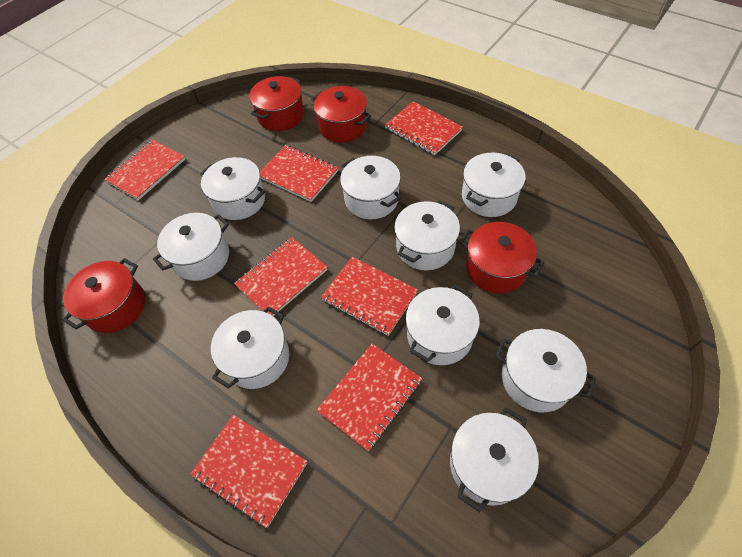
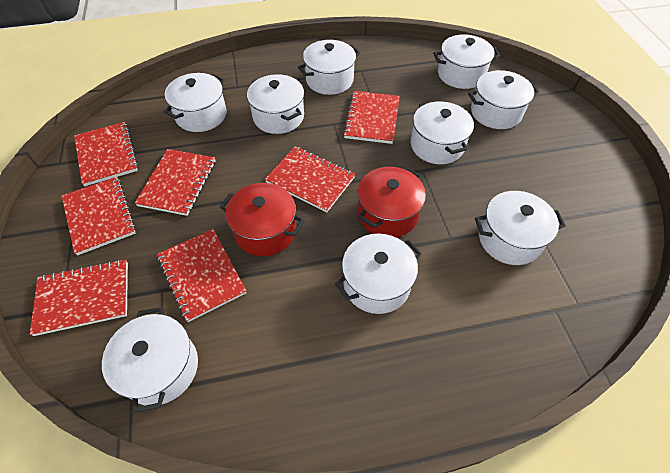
red pot: [62,258,145,333] [249,76,304,131] [311,86,371,142] [459,222,545,293] = 4 -> [220,183,304,256] [357,167,426,238] = 2

